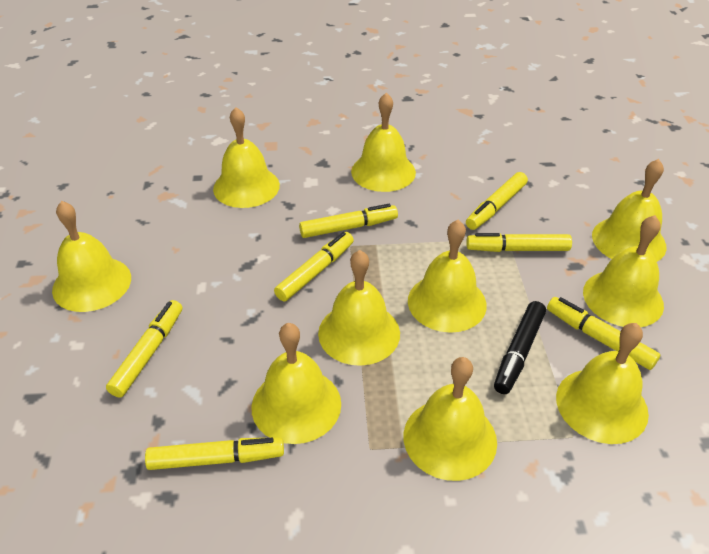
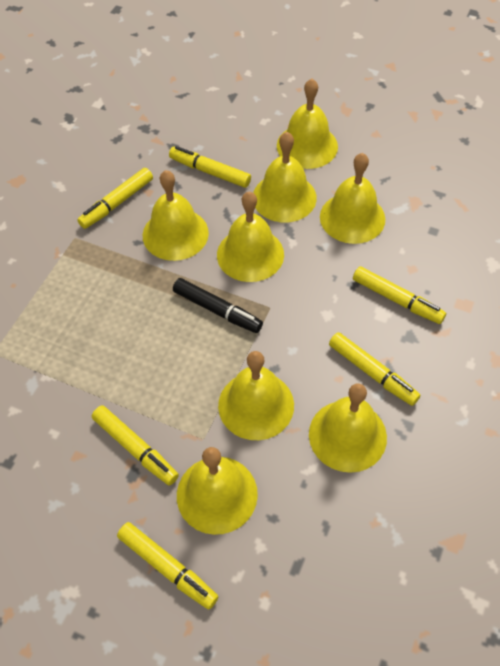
yellow bell: [52,201,131,312] [213,107,280,208] [252,323,341,444] [318,250,400,366] [351,93,416,192] [404,357,497,481] [408,220,487,333] [556,323,649,444] [583,215,664,327] [592,159,666,262] = 10 -> [143,170,209,261] [177,447,258,535] [217,192,284,282] [218,351,294,440] [253,132,317,222] [277,79,338,169] [309,383,387,473] [320,153,385,244] = 8
yellow marker: [106,300,182,398] [145,438,284,470] [274,232,354,301] [299,204,398,238] [466,172,528,230] [466,233,572,252] [547,297,660,370] = 7 -> [77,168,153,229] [92,406,179,485] [117,522,219,609] [169,146,251,188] [329,332,420,406] [353,266,446,324] = 6

